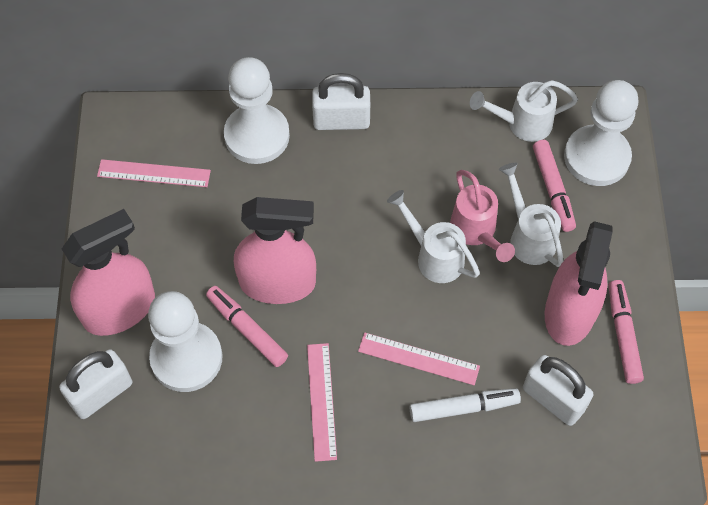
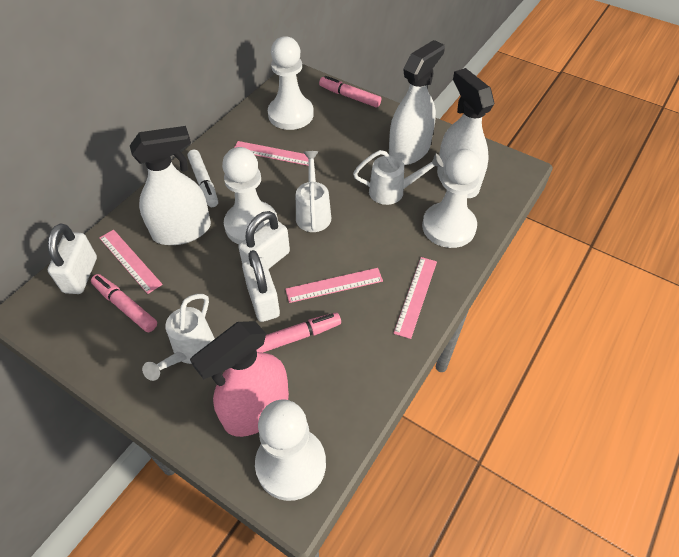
pink ruler: [97,159,211,187] [307,343,337,462] [358,332,480,385] = 3 -> [100,229,163,294] [234,141,309,166] [285,268,383,303] [393,257,437,339] = 4
pink spray bottle: [62,209,155,336] [234,197,316,304] [545,221,613,346] = 3 -> [190,321,289,437] = 1
pink watering can: [450,170,515,262] = 1 -> none = 0
white pawn: [148,291,223,392] [224,57,290,164] [564,80,639,186] = 3 -> [222,147,278,244] [255,400,326,501] [268,36,314,130] [422,149,481,248] = 4
white spray bottle: none = 0 -> [130,126,211,245] [389,40,445,165] [437,68,494,198] = 3

